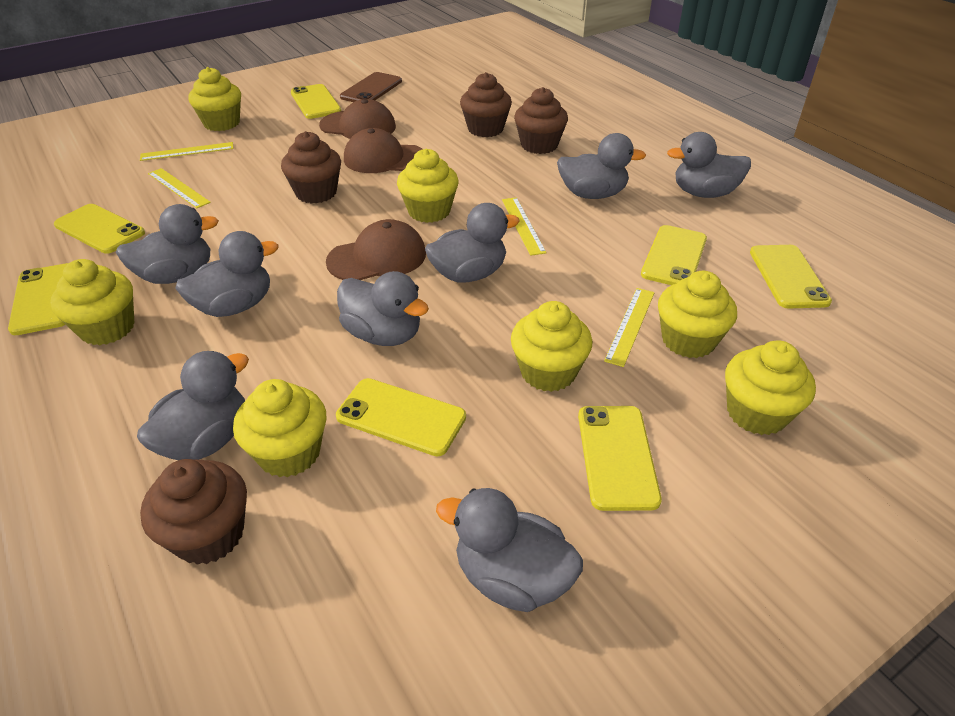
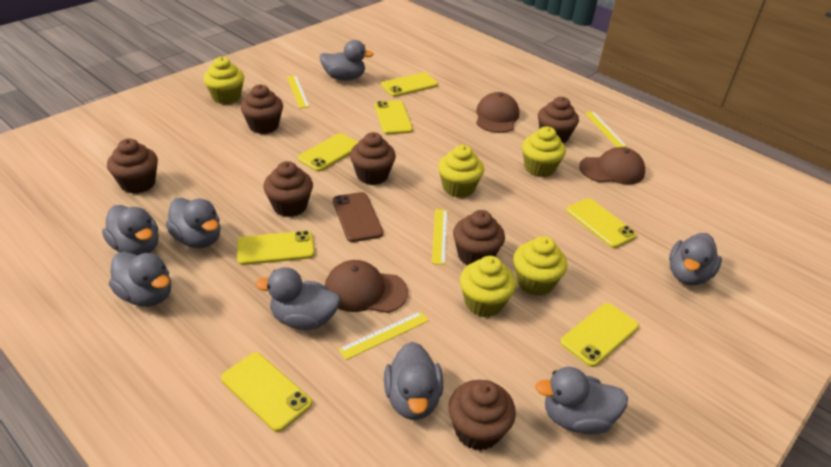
brown cupcake: [140,459,247,565] [281,131,341,203] [460,72,512,137] [514,87,568,154] = 4 -> [107,139,158,194] [240,84,283,134] [263,161,313,217] [350,132,396,185] [448,380,516,451] [453,210,505,266] [538,97,579,143] = 7
yellow cupcake: [50,259,134,345] [188,67,241,131] [233,379,326,477] [397,149,459,223] [511,301,593,392] [658,271,737,358] [725,340,816,435] = 7 -> [203,57,244,104] [438,145,484,198] [460,256,516,317] [513,236,567,296] [522,126,566,177] = 5

